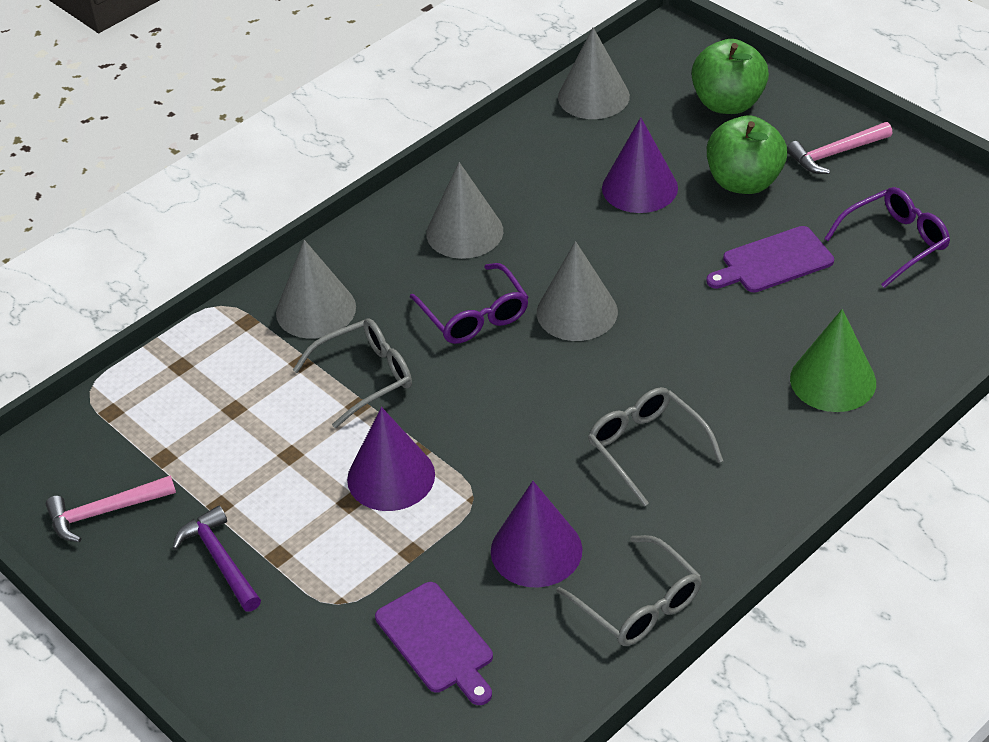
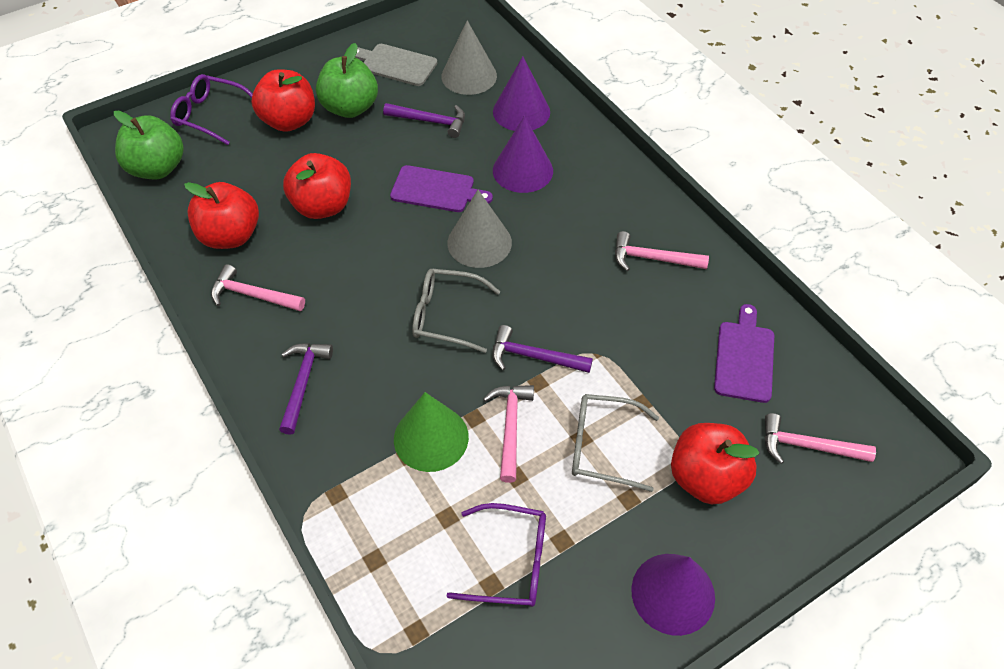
grey cone: [276,240,356,338] [426,162,503,259] [537,241,618,341] [558,27,630,119] = 4 -> [441,20,497,95] [447,190,512,268] = 2
grey cutting board: none = 0 -> [355,44,437,86] = 1
grey glasses: [293,318,412,428] [556,535,702,646] [588,387,723,506] = 3 -> [412,269,500,353] [572,394,659,492] = 2
pink hammer: [46,475,176,542] [787,122,893,174] = 2 -> [211,264,305,311] [483,385,534,483] [615,231,709,271] [765,413,876,464] = 4
purple hammer: [172,506,261,612] = 1 -> [279,343,333,435] [383,103,465,138] [492,325,593,373] = 3
red apple: none = 0 -> [184,182,259,249] [251,69,315,132] [283,153,351,219] [671,423,760,505] = 4

